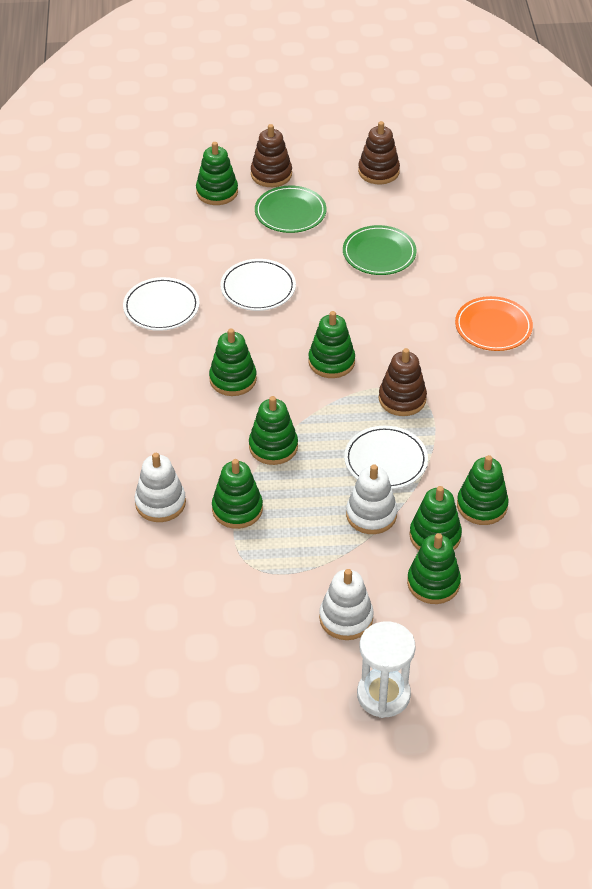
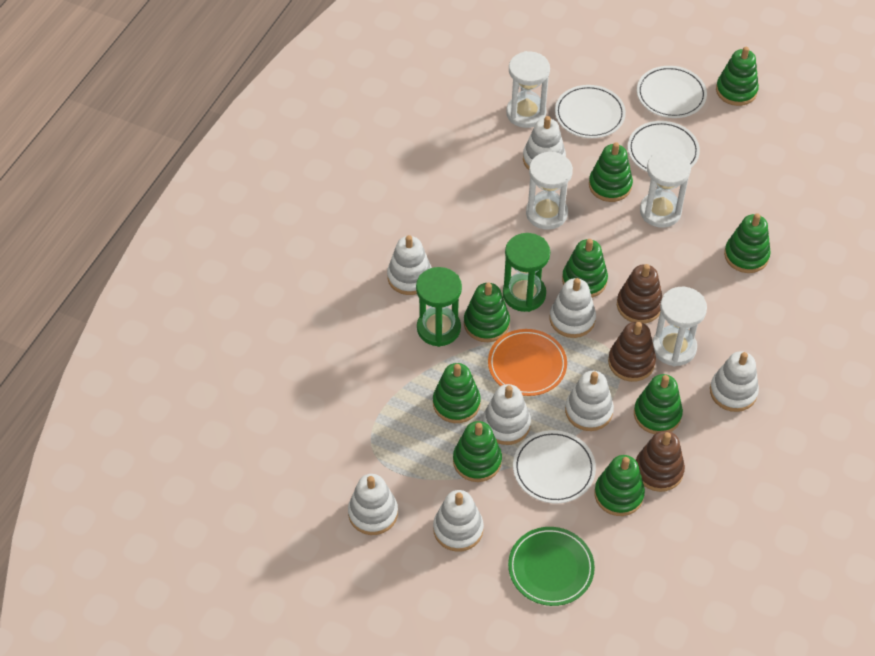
green hourglass: none = 0 -> [416,267,462,347] [503,233,550,312] = 2
green plate: [255,186,326,233] [343,225,417,275] = 2 -> [508,527,595,606] = 1
green stacking toy: [196,142,238,205] [209,329,257,396] [212,459,263,529] [249,396,298,465] [308,311,355,378] [407,533,461,604] [409,486,462,550] [457,455,509,525] = 8 -> [433,363,481,423] [453,421,502,482] [464,283,510,342] [562,239,608,298] [589,142,633,202] [594,455,645,516] [634,374,683,434] [716,47,759,106] [724,213,771,273] = 9
white hourglass: [357,621,416,718] = 1 -> [506,51,550,128] [526,152,573,230] [640,149,691,228] [653,287,707,366] = 4
white plate: [123,277,200,331] [220,259,296,311] [344,426,428,489] = 3 -> [513,430,596,503] [555,85,626,138] [628,121,700,172] [637,66,707,118] = 4
white stacking toy: [135,453,186,522] [319,569,374,640] [346,464,397,534] = 3 -> [348,474,398,535] [387,235,432,295] [433,490,484,552] [483,384,531,445] [523,116,566,170] [550,278,596,338] [565,371,614,431] [710,351,759,412] = 8

